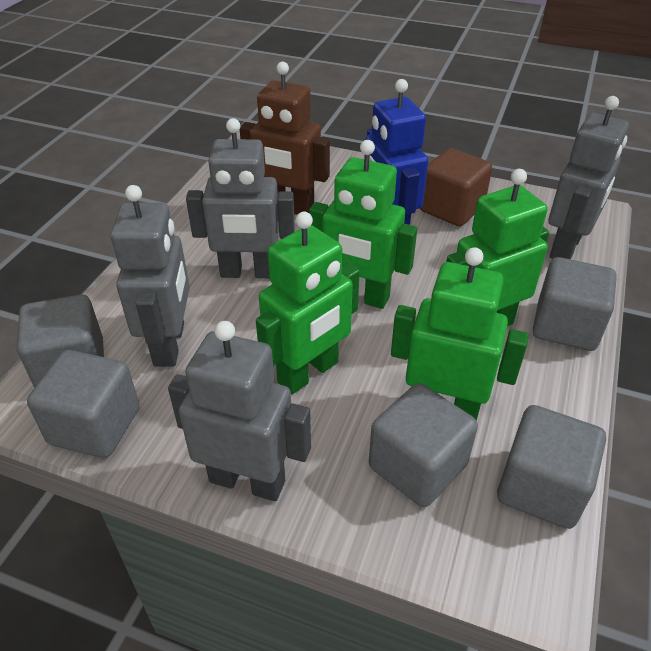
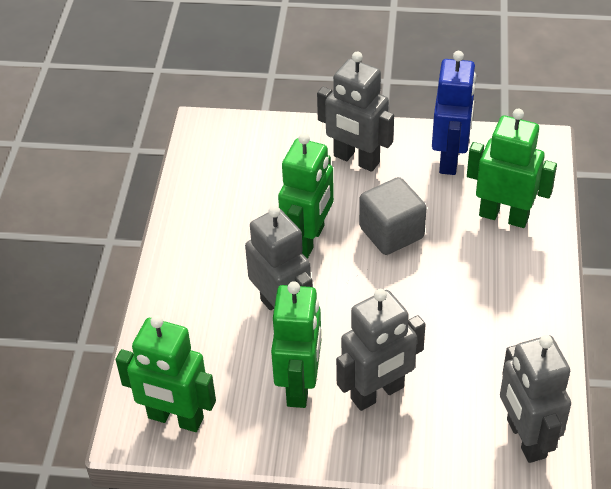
brown cube: [420,148,492,226] = 1 -> none = 0
brown robot: [240,62,330,215] = 1 -> none = 0
grey cube: [17,294,104,388] [27,350,139,458] [369,383,478,507] [497,405,606,529] [533,257,617,351] = 5 -> [359,177,427,255] = 1

